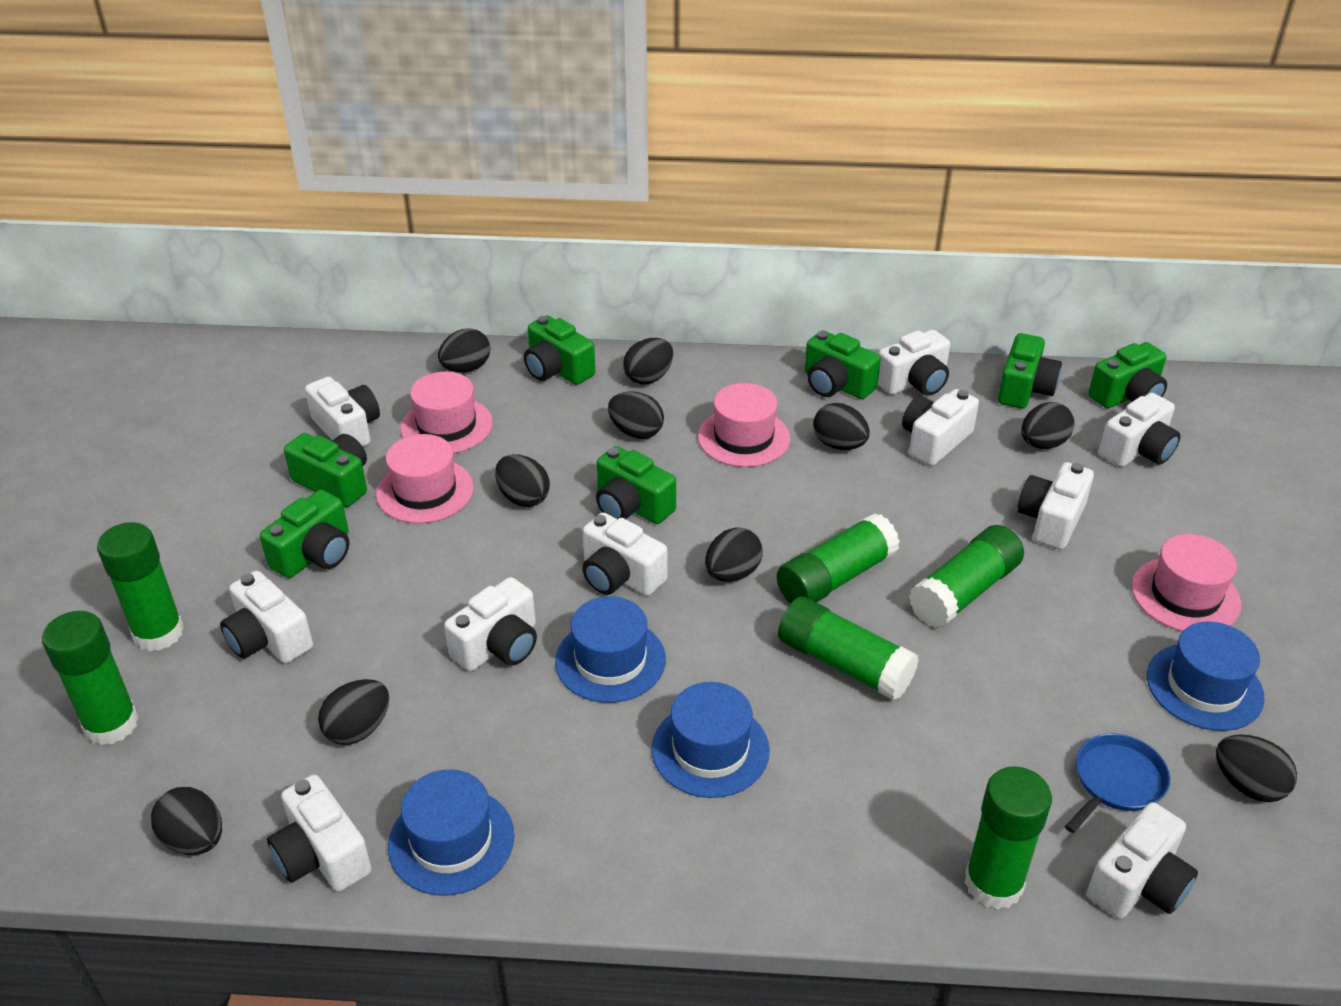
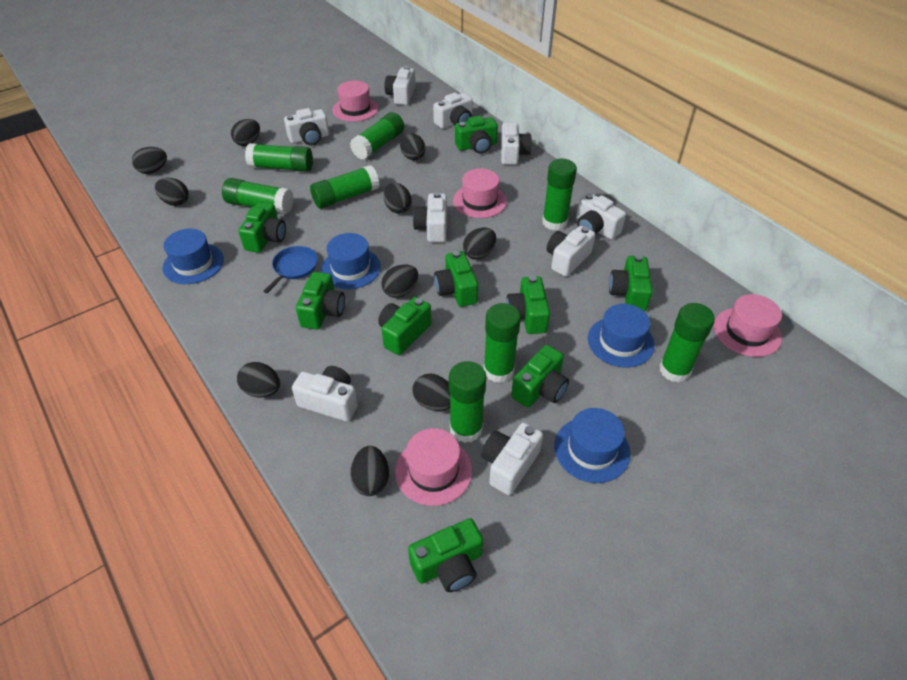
green camera: [260,490,349,578] [284,433,367,507] [524,316,595,385] [596,446,676,524] [805,331,881,399] [998,333,1062,409] [1088,342,1167,408] = 7 -> [238,202,286,253] [296,272,345,330] [378,297,431,355] [408,518,483,592] [434,251,478,307] [455,116,498,154] [506,276,550,334] [511,345,569,407] [609,255,653,311] = 9
green glue stick: [42,611,139,745] [97,522,184,651] [777,513,900,604] [778,596,919,701] [909,525,1024,628] [964,766,1052,910] = 6 -> [222,178,294,214] [245,143,313,172] [310,165,380,209] [350,112,404,160] [449,361,486,443] [483,303,521,383] [542,159,577,230] [659,303,715,383] = 8
white camera: [220,571,313,663] [267,774,372,892] [305,377,380,447] [444,577,537,671] [582,512,667,596] [878,330,950,396] [902,389,979,466] [1017,462,1094,550] [1087,802,1198,919] [1099,393,1181,467] = 10 -> [284,108,329,145] [292,366,358,422] [385,66,416,105] [412,192,447,242] [433,93,473,129] [481,423,543,495] [501,123,532,165] [547,226,595,277] [576,193,626,240] = 9

